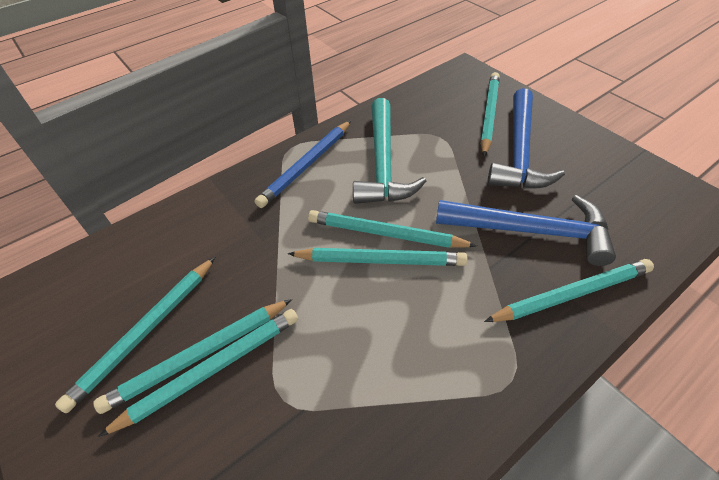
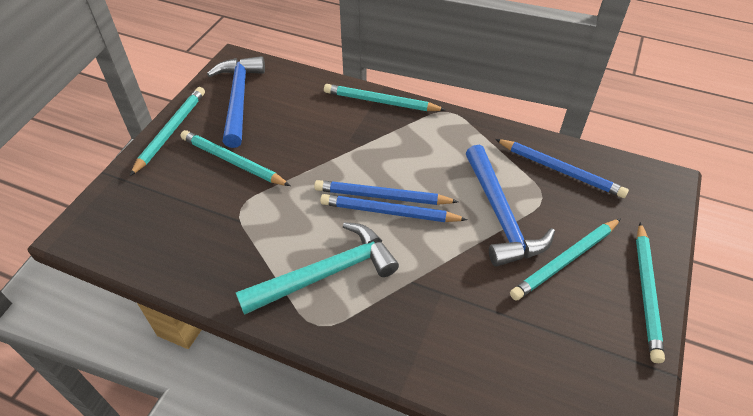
blue pencil: [255,121,351,208] = 1 -> [314,180,459,205] [320,194,468,222] [495,139,629,198] = 3
turquoise pencil: [55,257,215,413] [93,299,292,414] [98,309,298,437] [288,248,468,266] [308,210,477,248] [480,72,500,157] [484,259,654,322] = 7 -> [130,87,205,176] [181,130,290,186] [324,84,446,111] [510,218,621,301] [636,222,665,363] = 5

